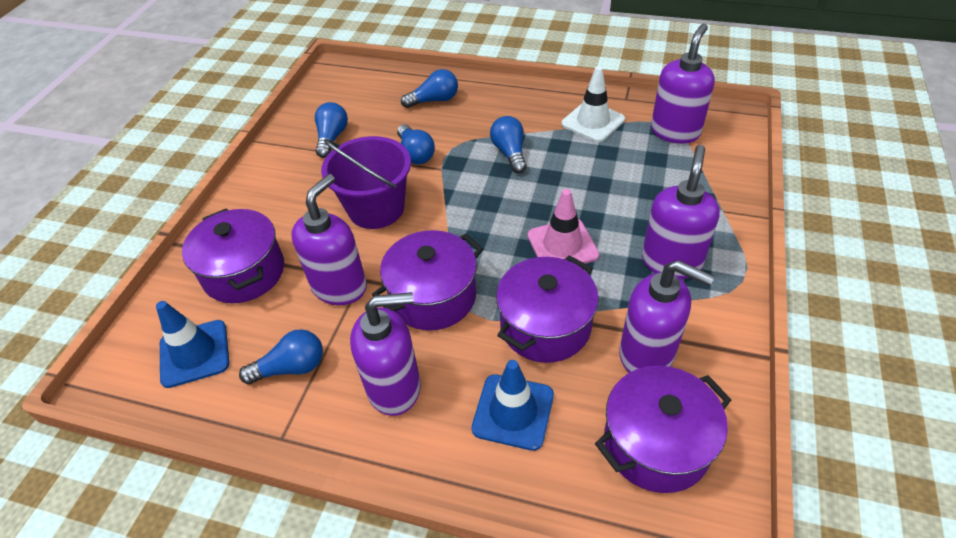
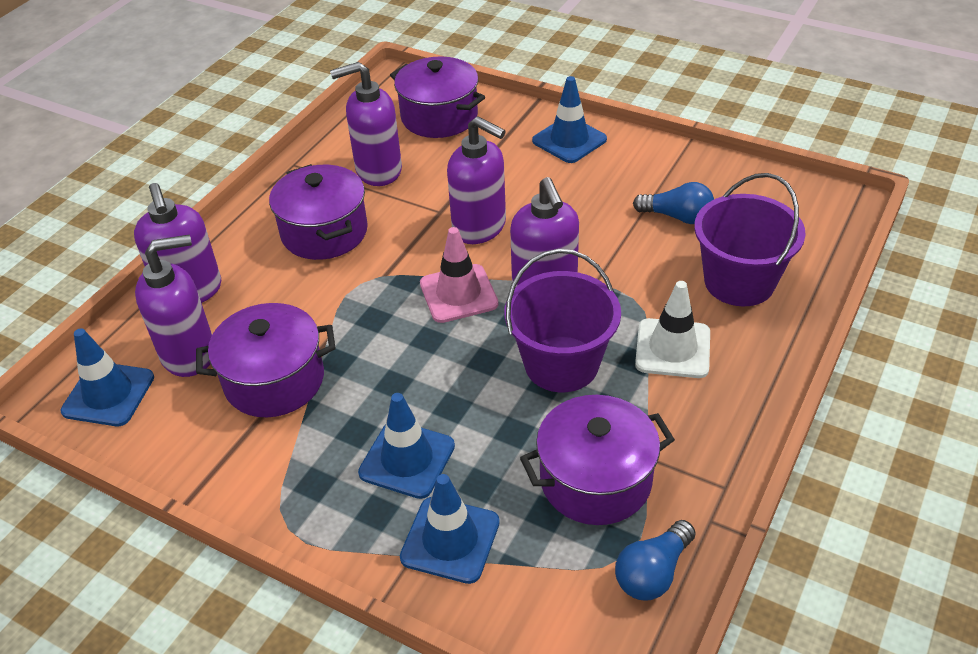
blue light bulb: [239,329,323,384] [315,102,348,158] [397,124,435,164] [401,69,458,108] [490,116,527,173] = 5 -> [615,520,696,600] [633,182,714,224] = 2
blue traffic cone: [156,301,229,388] [471,360,554,451] = 2 -> [61,328,154,426] [358,393,455,499] [400,474,500,584] [532,76,607,163] = 4
purple bucket: [321,136,411,229] = 1 -> [504,249,621,392] [694,173,806,306] = 2

